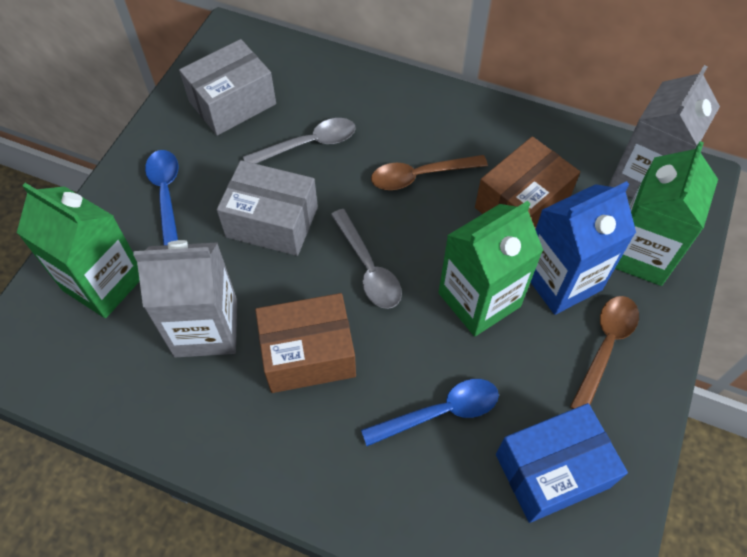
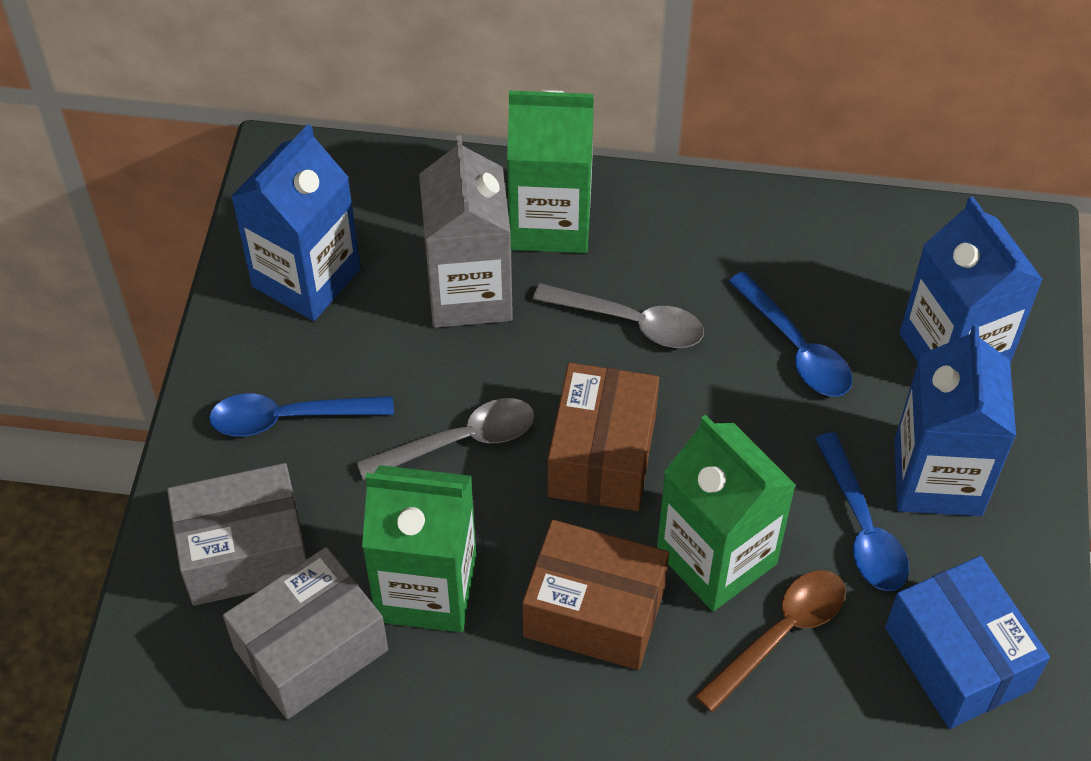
blue carton: [530,181,636,315] = 1 -> [231,124,361,321] [894,325,1016,516] [899,196,1043,364] = 3
blue spoon: [145,150,178,245] [361,379,499,446] = 2 -> [209,394,394,436] [729,271,852,397] [815,432,909,591] = 3
brown spoon: [371,155,488,190] [570,296,639,409] = 2 -> [695,570,846,713] = 1
grey carton: [133,240,237,358] [609,65,720,198] = 2 -> [419,135,513,328] = 1

